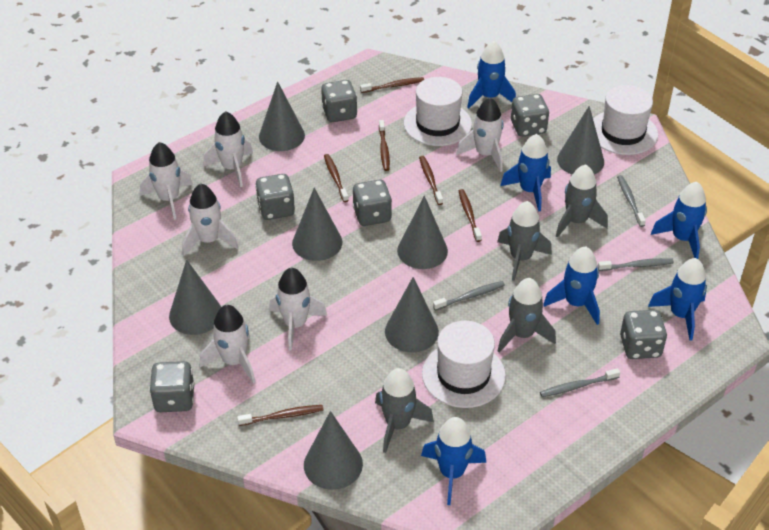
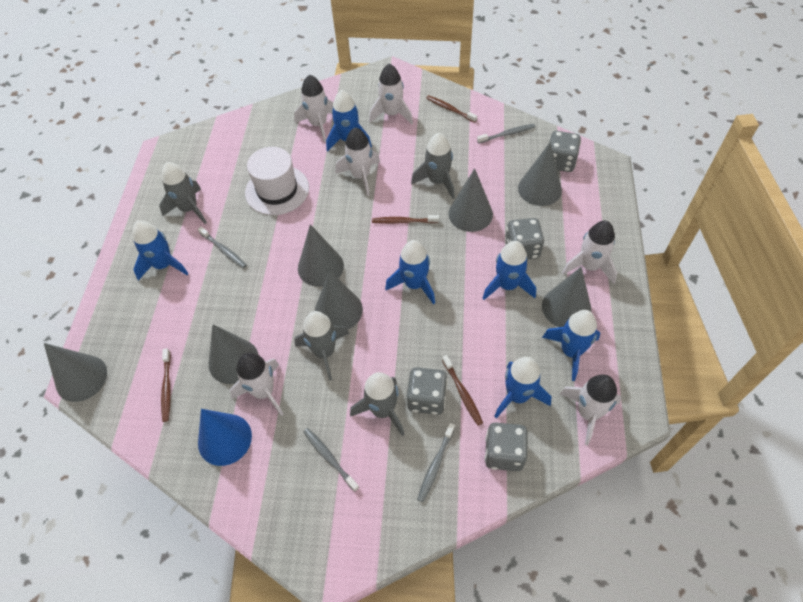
blue cone: none = 0 -> [198,409,252,466] = 1
brown toothbrush: [237,405,324,426] [324,154,349,202] [360,77,424,93] [379,120,390,171] [419,156,443,205] [459,189,482,242] = 6 -> [161,348,171,422] [372,215,439,224] [426,95,477,123] [442,355,483,426] = 4
grey dice: [149,361,195,412] [255,174,295,220] [321,80,357,122] [353,179,392,226] [511,94,549,137] [620,310,667,359] = 6 -> [407,367,448,415] [485,422,528,471] [505,218,544,260] [549,131,581,172] = 4
white hat: [404,77,472,146] [422,321,506,408] [593,85,658,155] = 3 -> [245,147,309,215] = 1

